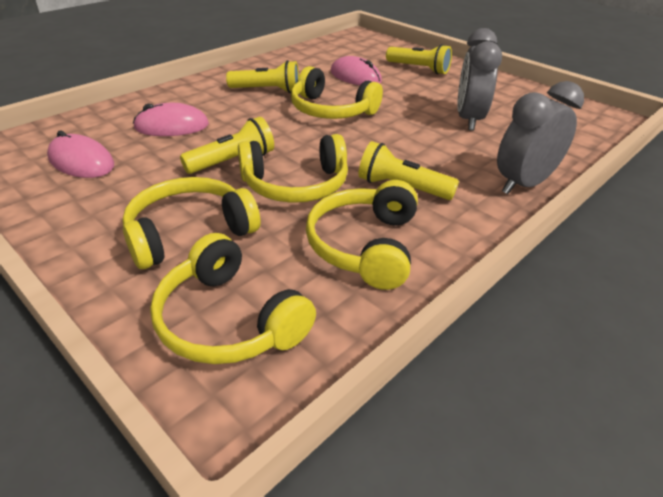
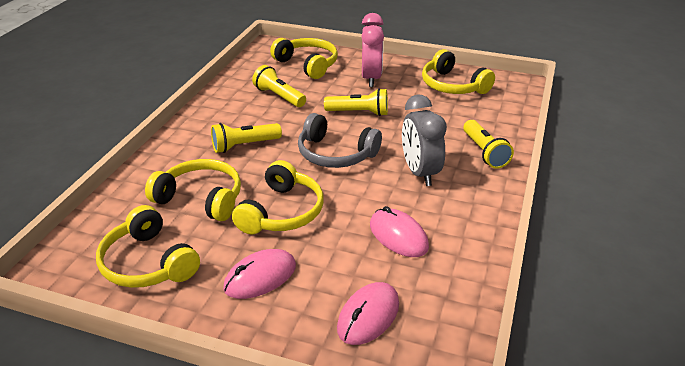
grey clock: [457,28,502,131] [497,81,584,194] = 2 -> [402,94,447,186] = 1
grey headphones: none = 0 -> [298,113,382,168] = 1
pink clock: none = 0 -> [361,13,384,87] = 1

